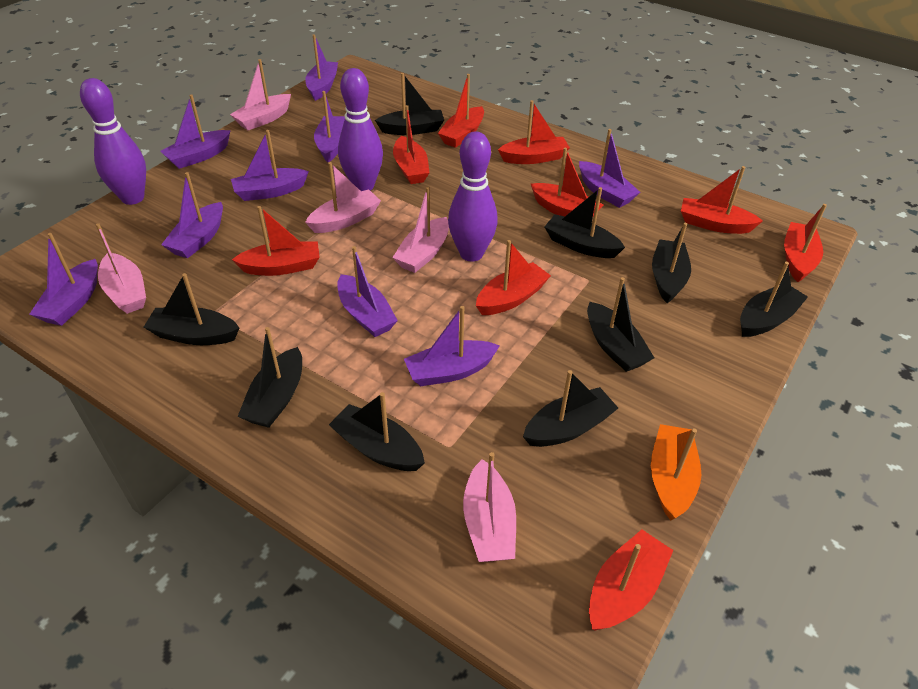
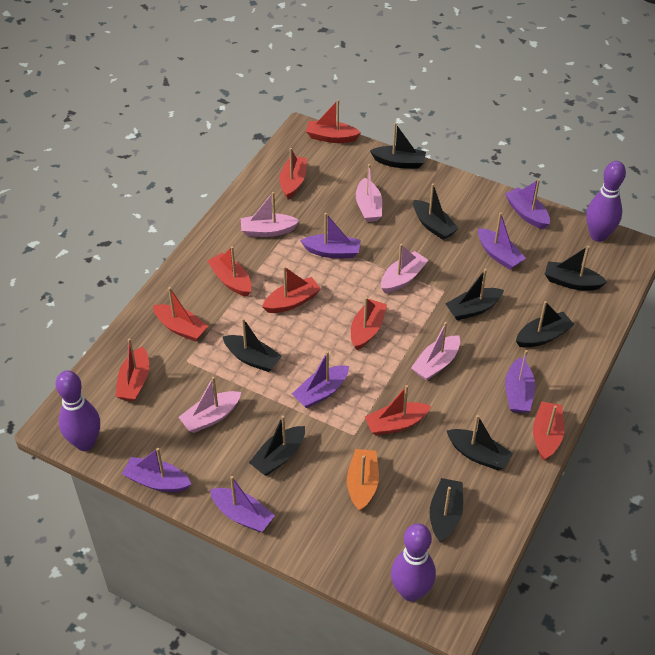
purple boat: [29,233,98,326] [160,94,231,169] [161,172,223,258] [231,130,309,201] [305,34,338,101] [314,91,345,162] [337,246,398,337] [404,306,500,386] [579,129,640,208] = 9 -> [122,448,191,492] [210,476,275,532] [292,351,349,408] [300,213,361,258] [478,212,526,270] [505,179,550,229] [505,350,535,413] = 7

